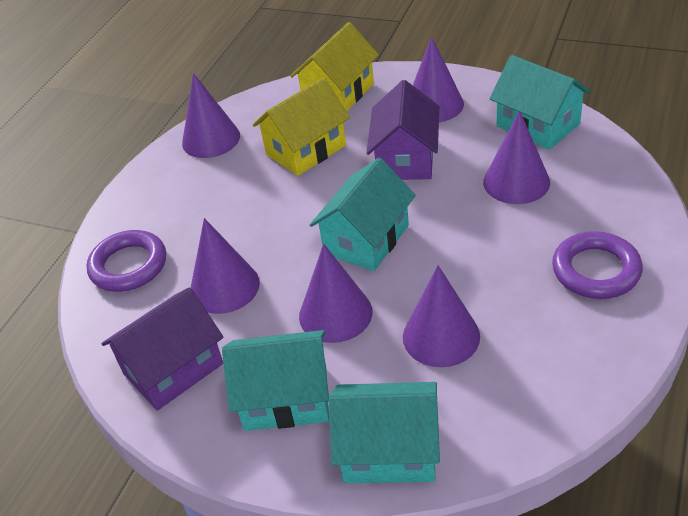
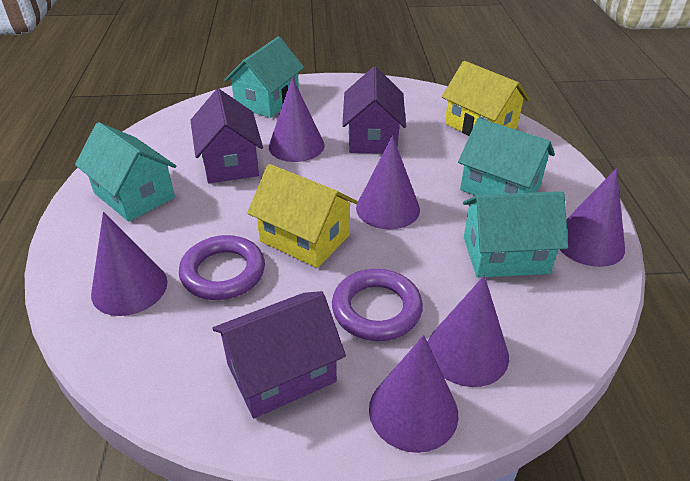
purple house: [101,287,223,411] [366,80,440,180] = 2 -> [190,89,263,183] [212,291,346,418] [342,67,406,154] = 3

